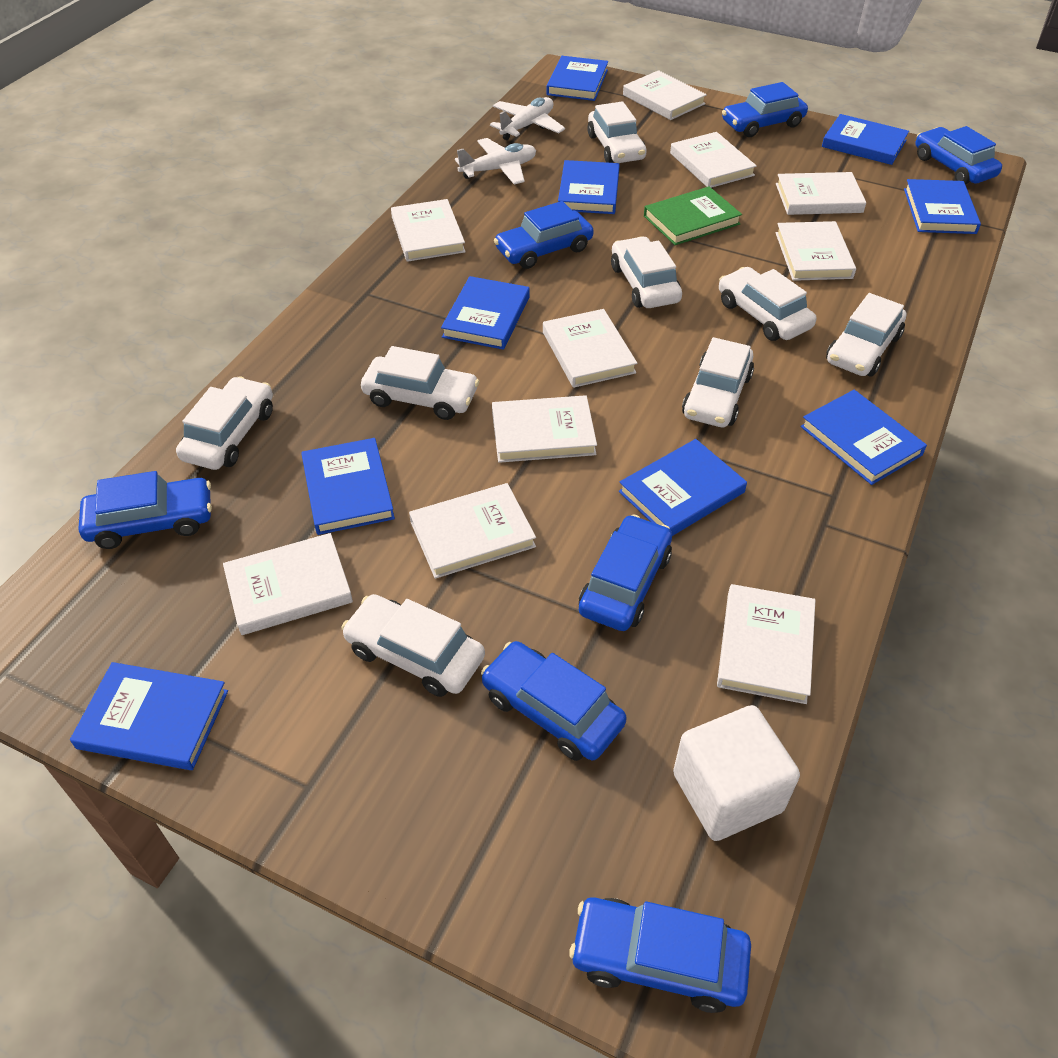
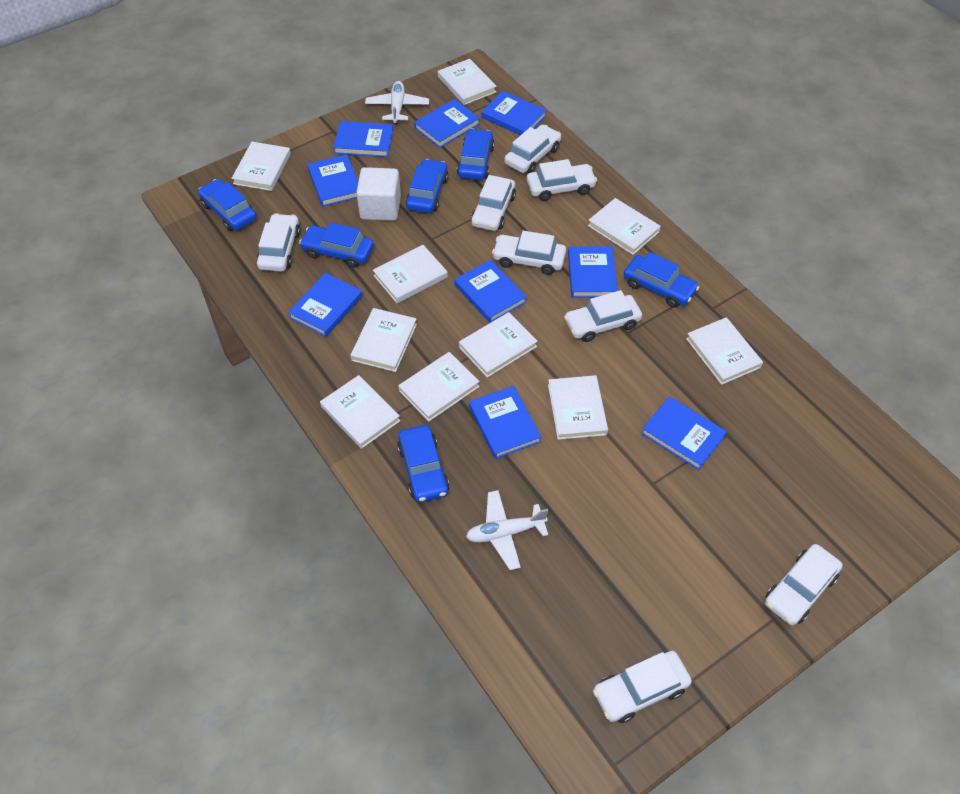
blue car: [79,471,212,549] [481,641,627,761] [494,201,594,269] [569,897,751,1013] [579,514,672,631] [722,82,808,137] [915,126,1002,185] = 7 -> [198,179,257,231] [299,222,374,268] [397,425,449,502] [406,159,448,213] [457,128,494,180] [623,252,700,308] = 6
green book: [644,186,742,245] = 1 -> none = 0

